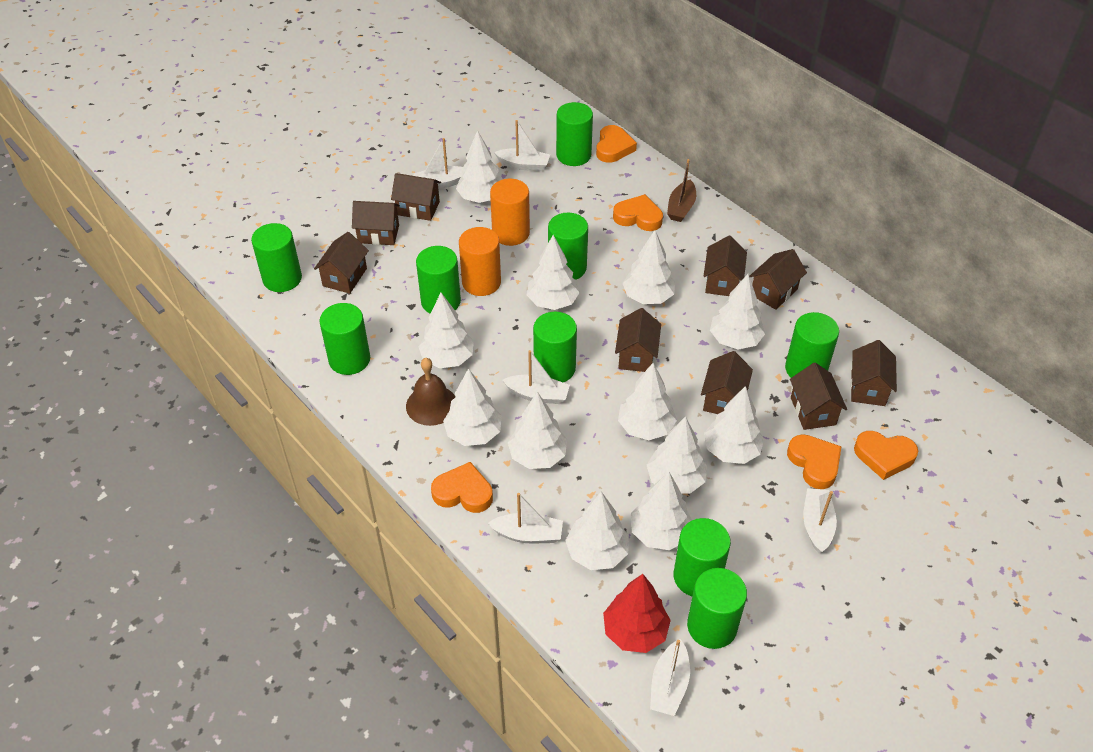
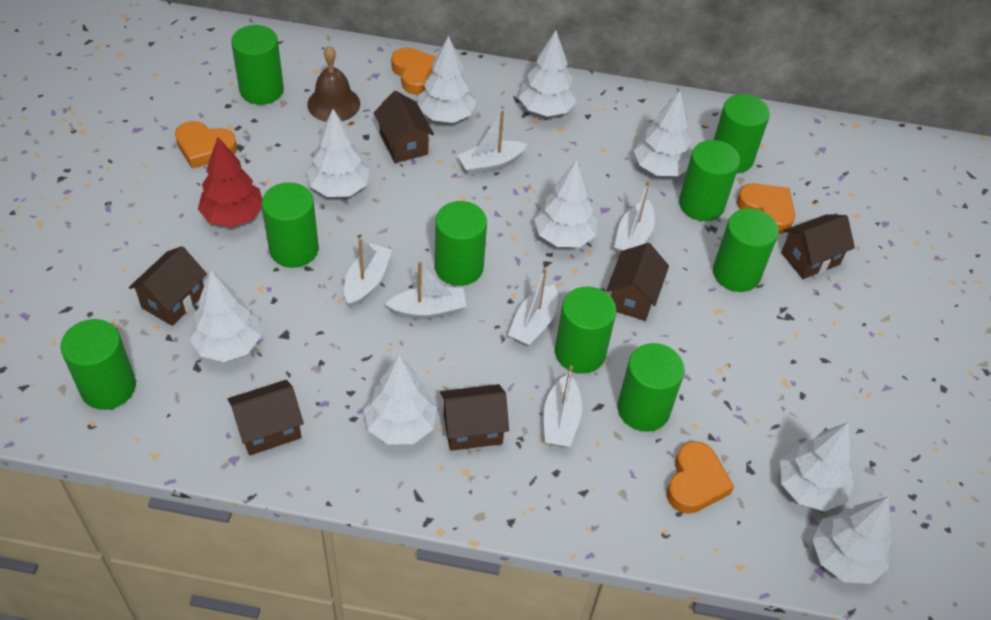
brown boat: [667,159,696,222] = 1 -> none = 0
brown house: [314,232,369,294] [352,201,400,245] [391,173,441,221] [615,308,661,372] [701,351,753,414] [704,236,747,296] [749,249,807,310] [790,363,847,430] [850,340,897,406] = 9 -> [129,246,207,326] [228,380,304,455] [374,91,434,163] [440,384,509,451] [606,243,669,321] [781,215,855,279] = 6
orange cylinder: [459,227,501,296] [490,179,530,246] = 2 -> none = 0
orange heart: [431,462,493,513] [596,125,637,163] [613,194,663,231] [787,434,842,489] [854,431,918,480] = 5 -> [175,121,237,168] [391,48,436,95] [667,441,734,514] [736,183,795,234] = 4
white tree: [418,293,474,368] [443,368,502,446] [456,130,503,203] [508,392,567,469] [527,235,580,310] [565,492,629,570] [618,363,677,440] [622,230,675,304] [631,472,692,550] [647,416,707,494] [704,386,764,464] [710,274,765,350] = 12 -> [189,270,261,362] [307,109,370,197] [364,355,437,445] [418,36,477,123] [518,30,577,117] [534,160,598,247] [634,91,692,176] [780,422,854,511] [812,497,892,584] = 9

